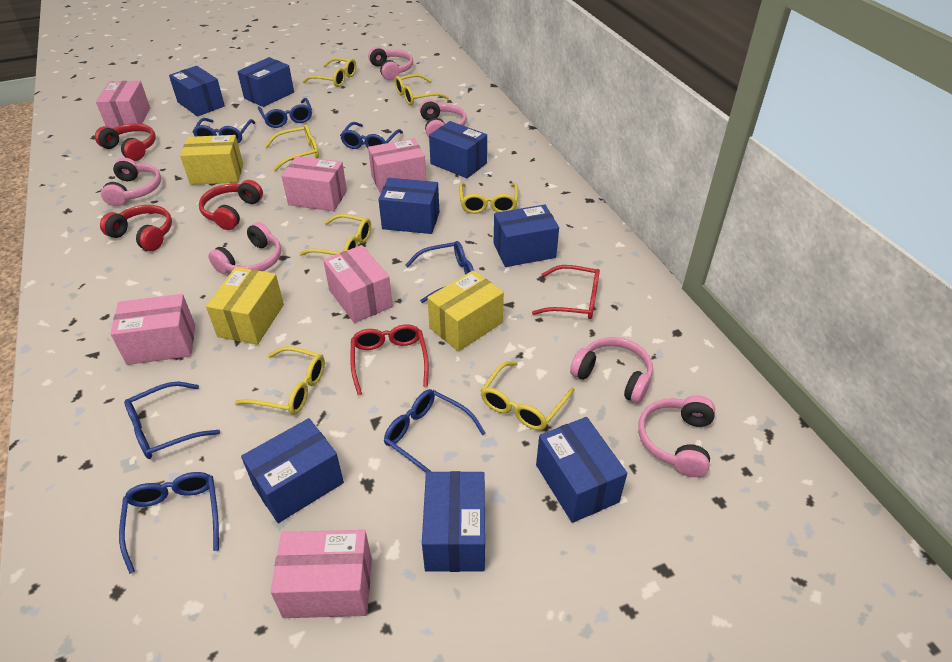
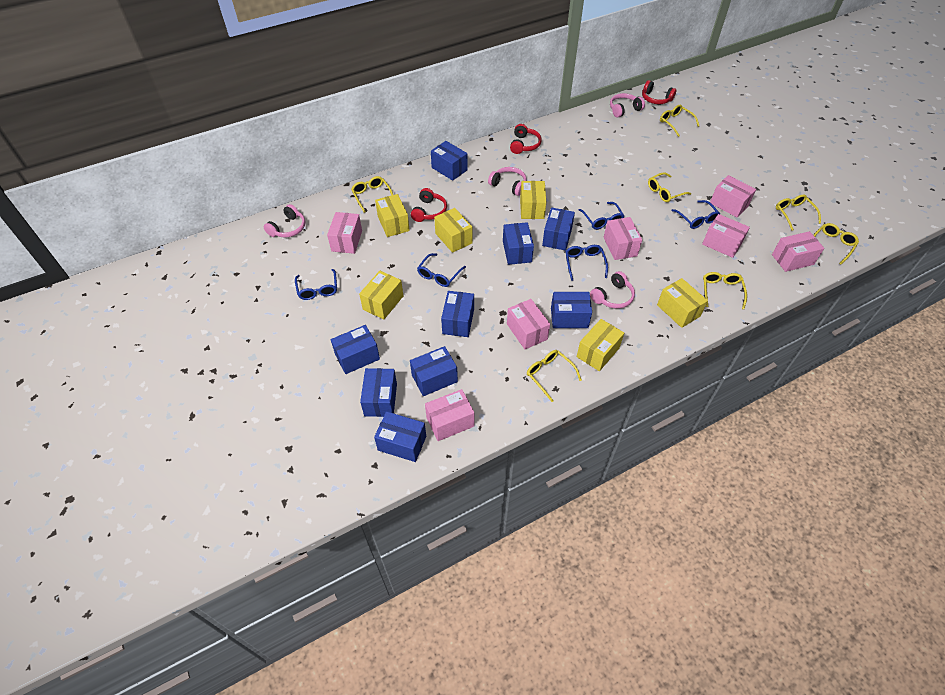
blue box: [169,66,225,116] [237,57,294,107] [241,418,344,523] [378,178,439,234] [422,471,485,572] [429,121,487,178] [494,204,559,267] [536,417,627,523] = 8 -> [331,325,380,374] [360,368,397,417] [374,411,426,462] [410,346,458,396] [431,141,468,181] [441,291,474,337] [503,222,534,265] [542,207,575,251] [551,292,592,328] = 9
blue glasses: [119,472,219,574] [124,382,220,459] [193,118,255,143] [258,98,312,128] [340,122,403,149] [384,389,486,473] [405,241,474,303] = 7 -> [295,269,337,300] [417,253,466,287] [565,245,608,281] [579,202,624,229] [671,200,720,229] = 5
pink box: [96,81,150,129] [110,294,195,365] [270,530,372,618] [281,156,347,211] [323,245,393,323] [368,138,426,194] = 6 -> [327,212,362,254] [425,389,475,441] [507,299,550,349] [604,217,642,260] [702,214,750,258] [710,175,756,217] [772,231,824,272] = 7
pink headphones: [101,158,161,206] [208,222,281,274] [368,47,413,80] [420,99,467,137] [570,337,653,404] [638,395,715,477] = 6 -> [264,204,305,238] [488,167,527,196] [590,271,635,309] [610,93,645,118] = 4
red glasses: [350,324,429,395] [532,265,600,319] = 2 -> none = 0
yellow box: [180,135,243,185] [206,267,284,345] [427,270,504,351] = 3 -> [359,271,403,319] [375,194,410,237] [434,208,473,253] [520,181,546,219] [577,319,624,371] [657,278,708,328] = 6

